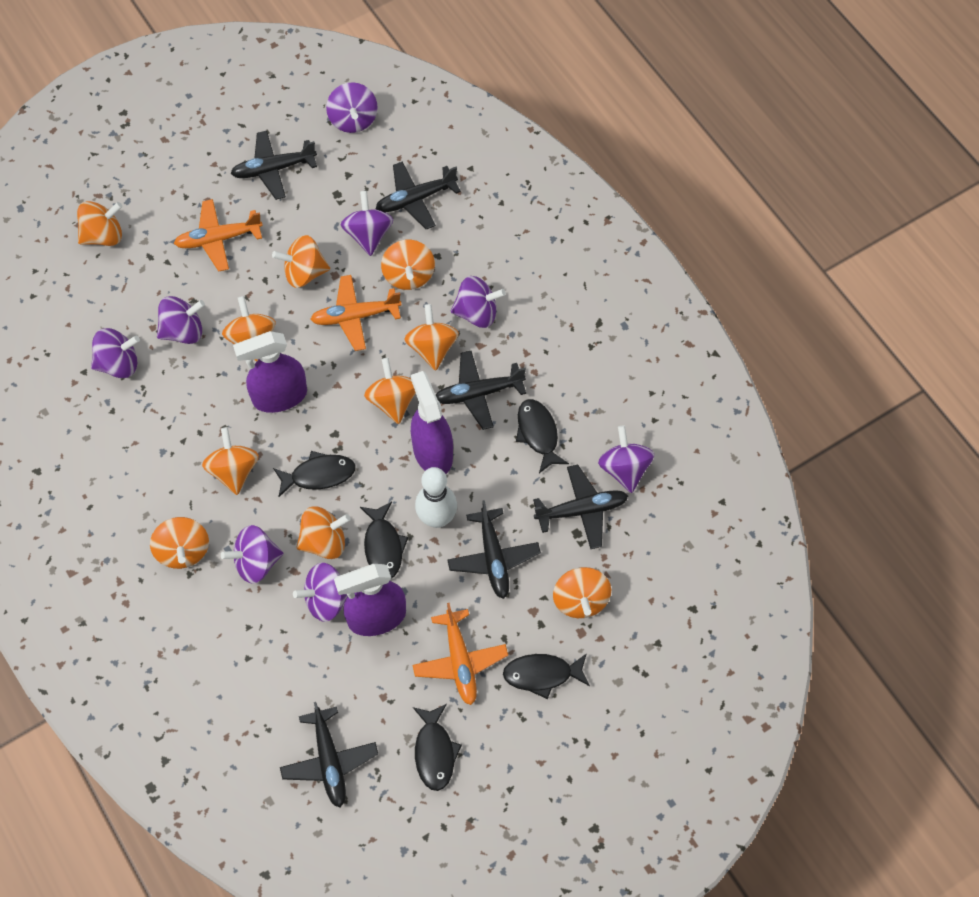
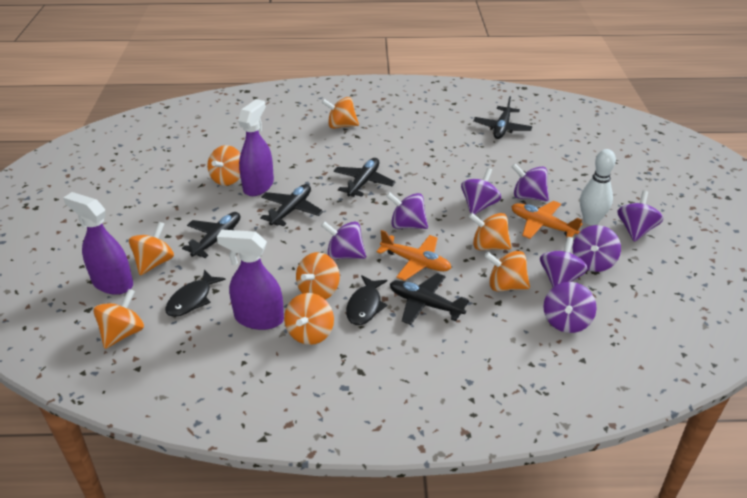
black fish: [273,451,356,497] [360,502,409,578] [413,704,462,791] [503,653,590,699] [516,399,569,473] = 5 -> [165,270,226,317] [346,275,387,325] = 2
black plane: [230,131,317,200] [280,702,378,807] [376,162,461,229] [436,351,526,430] [447,500,541,599] [533,464,628,549] = 6 -> [182,212,240,258] [260,184,323,226] [334,158,396,197] [390,273,469,325] [473,96,532,139] = 5
orange plane: [174,199,263,271] [310,275,401,351] [412,603,508,705] = 3 -> [376,230,451,281] [511,201,582,239] = 2
orange spinning top: [77,201,123,246] [150,517,209,569] [202,427,259,495] [222,296,276,361] [272,235,330,288] [296,506,351,559] [364,358,416,424] [381,240,435,290] [404,304,459,371] [553,567,611,618] = 10 -> [93,289,144,349] [129,222,174,275] [207,145,241,186] [284,293,334,345] [296,252,340,300] [322,97,359,129] [469,213,511,250] [484,251,530,292] = 8

